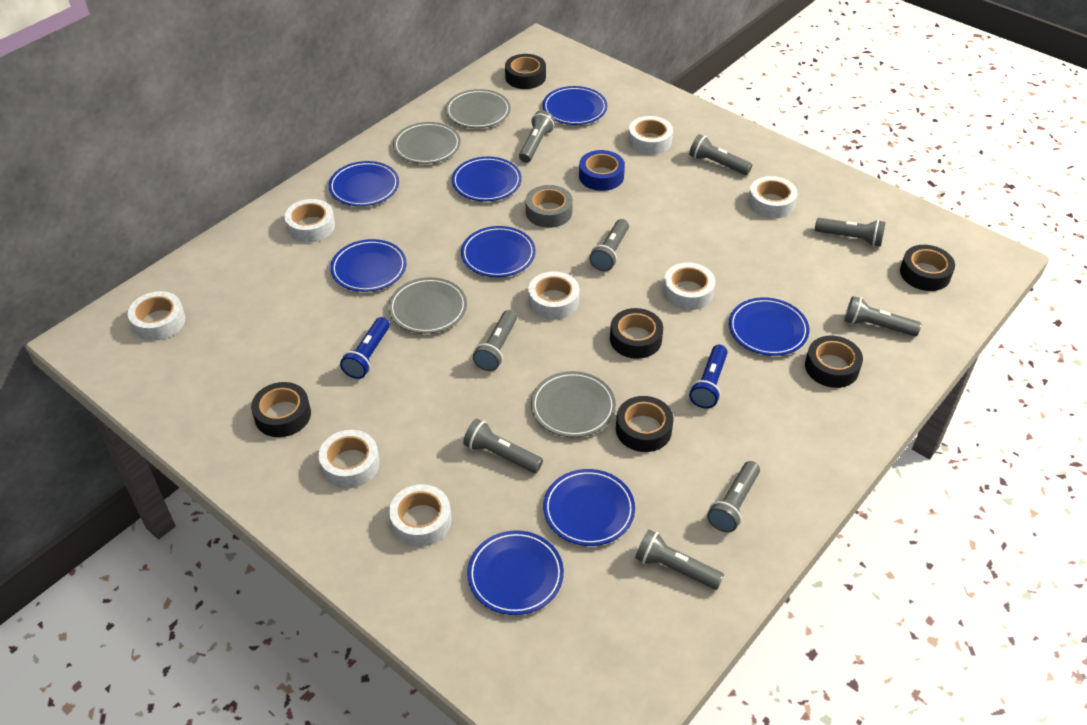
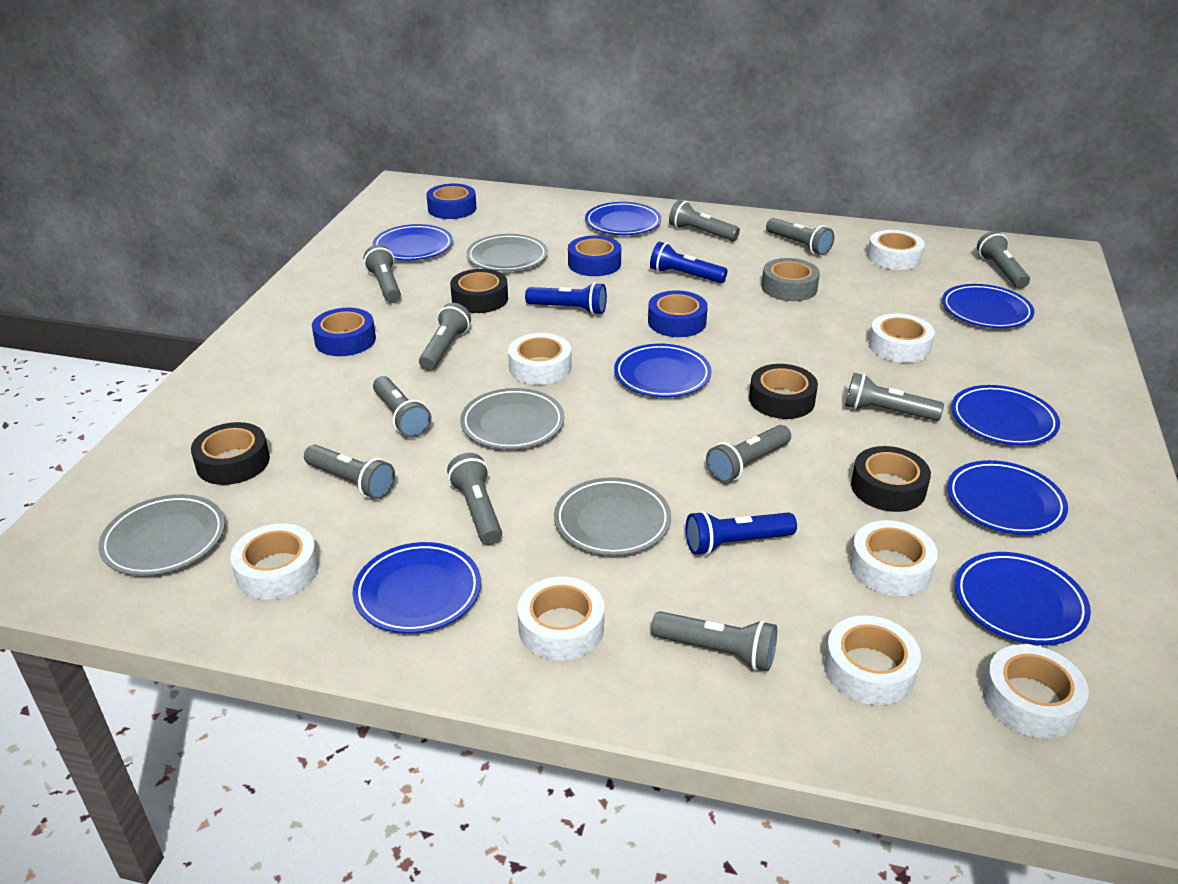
black tape: [251,382,311,437] [505,54,546,89] [610,308,663,359] [616,396,674,452] [805,336,863,388] [900,245,955,291] = 6 -> [191,422,270,485] [450,269,508,313] [749,364,818,419] [851,446,931,512] = 4
blue flashlight: [340,317,390,379] [689,345,728,408] = 2 -> [525,282,607,315] [650,242,728,283] [686,511,797,555] = 3
blue tape: [579,150,625,191] = 1 -> [312,308,376,356] [426,184,476,219] [568,236,621,276] [648,290,708,337] = 4
grey flashlight: [463,419,543,473] [473,310,517,371] [519,110,555,163] [589,219,629,271] [635,530,724,590] [689,134,752,175] [707,461,760,532] [815,218,885,247] [844,296,921,336] = 9 -> [304,445,395,499] [364,245,401,303] [373,376,432,438] [419,303,471,371] [447,453,502,545] [651,611,777,671] [669,200,740,241] [706,425,791,483] [766,218,834,255] [845,373,944,421] [977,231,1030,289] = 11

